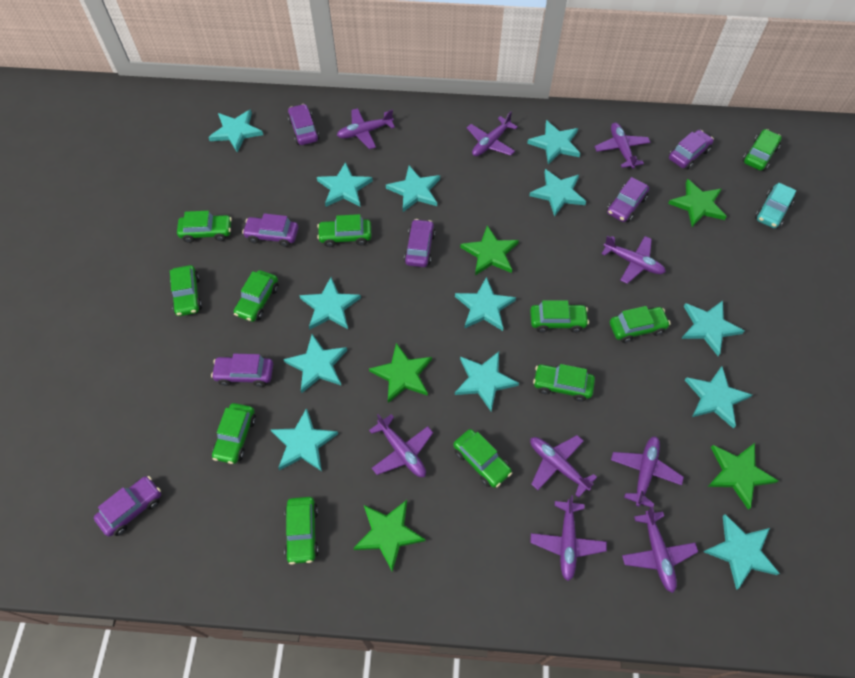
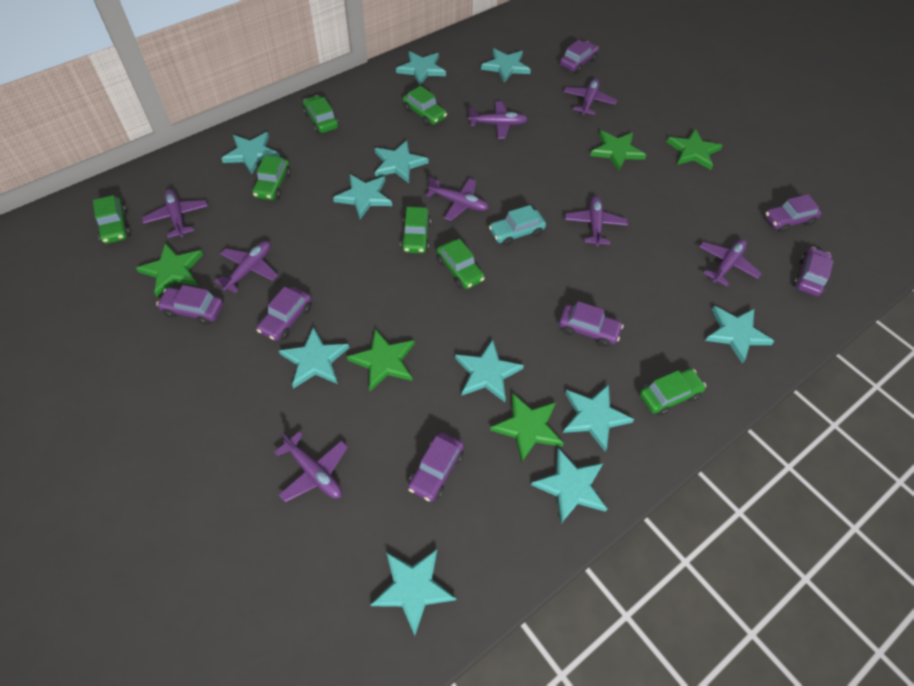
green car: [170,265,202,316] [177,211,232,243] [212,403,256,464] [234,270,279,322] [284,497,319,565] [317,214,372,247] [453,429,512,488] [530,300,589,333] [533,364,595,402] [610,306,671,343] [743,129,782,171] = 11 -> [93,195,130,244] [252,155,291,200] [303,95,339,134] [401,207,431,253] [403,86,447,126] [437,239,485,289] [640,369,706,416] = 7
purple plane: [337,108,395,149] [369,414,433,477] [467,111,518,156] [530,435,597,498] [530,495,607,581] [594,123,651,169] [602,236,666,284] [611,436,684,507] [622,507,698,593] = 9 -> [142,189,208,238] [214,241,278,293] [274,432,348,502] [426,177,489,221] [468,101,528,139] [564,78,617,115] [565,196,628,247] [699,239,762,286] = 8
turquoise star: [208,109,263,152] [271,408,338,471] [283,334,347,393] [299,277,361,329] [317,162,373,207] [386,166,440,212] [455,277,516,331] [455,352,519,411] [527,120,581,164] [529,169,586,217] [681,301,744,356] [685,366,752,428] [704,514,780,590] = 13 -> [221,132,280,174] [279,327,349,389] [333,174,392,219] [370,549,456,636] [375,140,428,183] [396,51,446,86] [455,339,524,402] [481,48,531,83] [531,448,607,524] [563,384,634,452] [705,306,775,364] = 11

